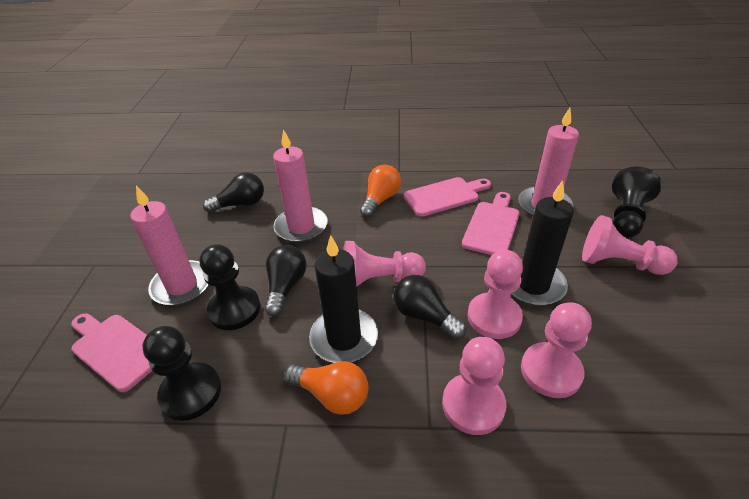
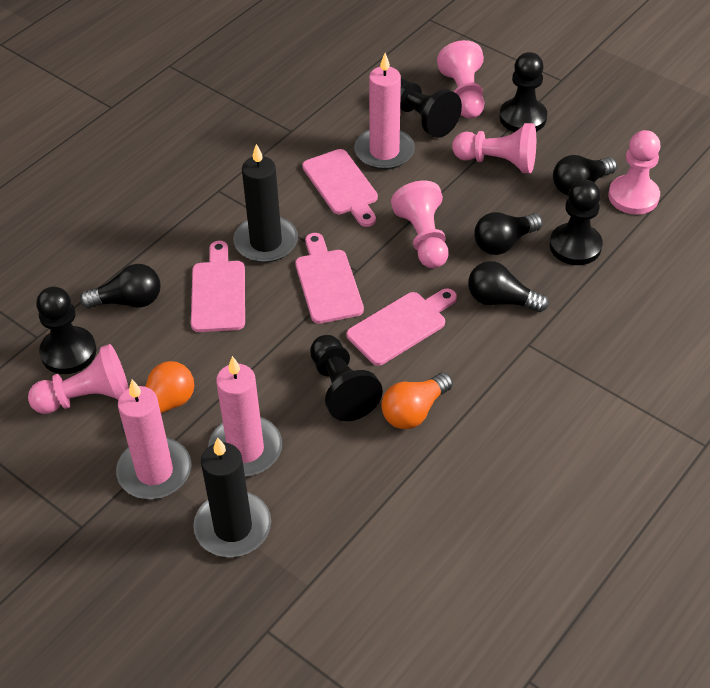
black light bulb: [203,172,264,213] [264,245,307,317] [393,275,466,339] = 3 -> [80,264,161,309] [468,261,549,312] [474,212,543,255] [553,155,617,195] = 4
black pawn: [142,326,221,421] [200,244,260,330] [612,167,662,238] = 3 -> [36,287,97,374] [310,335,383,421] [400,79,462,138] [499,52,547,132] [550,180,603,265] = 5
pink cutting board: [71,314,152,392] [404,177,491,217] [462,192,520,255] = 3 -> [191,241,245,332] [295,233,364,324] [302,149,378,227] [347,288,457,366] = 4

